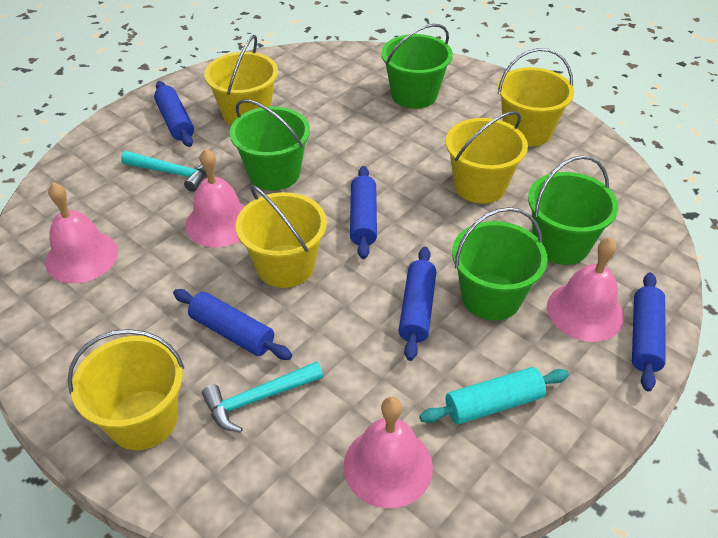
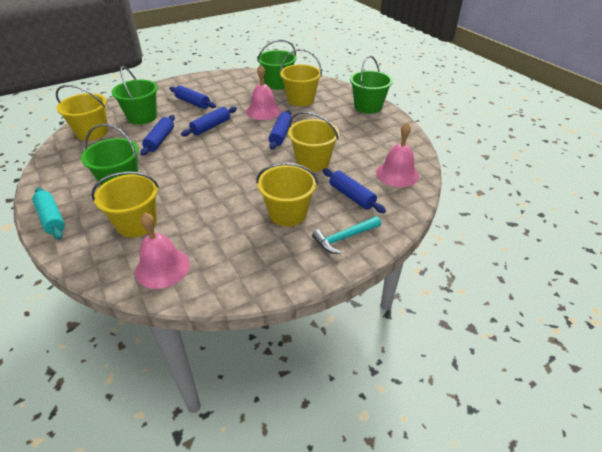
pink bell: [45,182,118,283] [185,149,245,247] [344,397,433,509] [547,237,624,342] = 4 -> [135,213,190,289] [246,64,281,120] [376,123,419,187] = 3
turquoise hammer: [121,151,206,192] [202,361,323,432] = 2 -> [312,216,381,254] = 1

